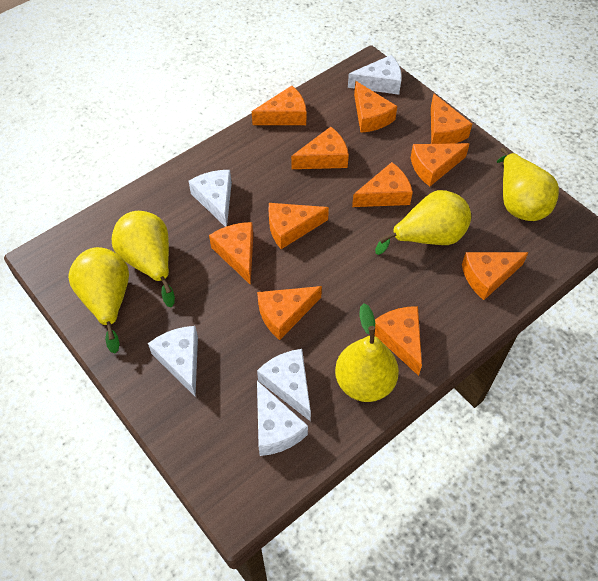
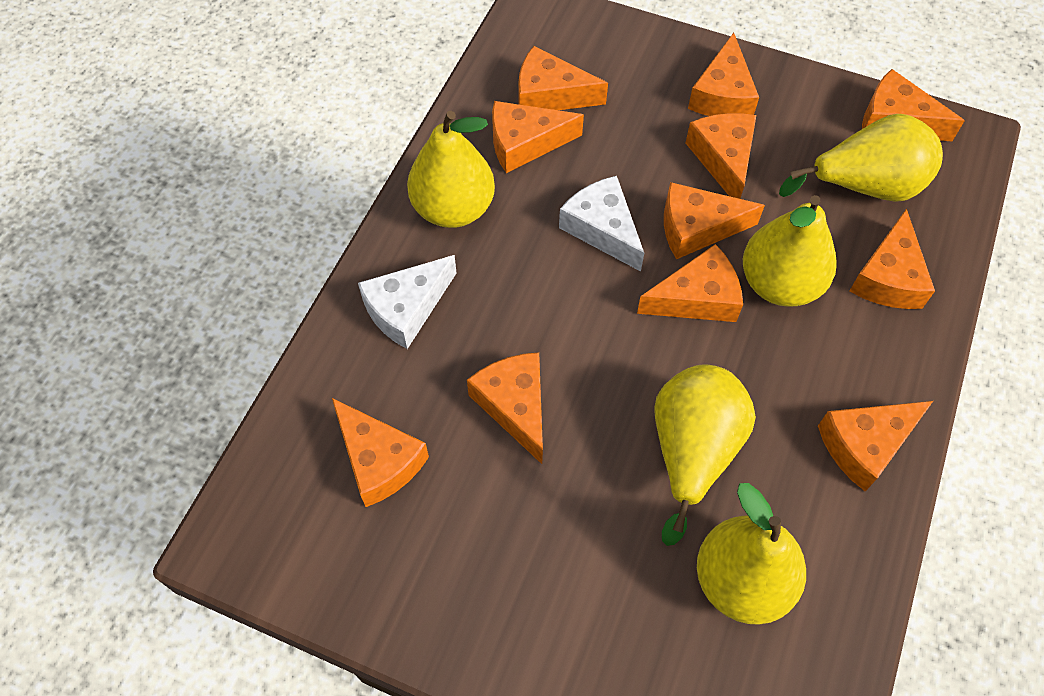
white cheese: [148,326,198,396] [189,170,232,227] [257,349,311,421] [257,381,308,456] [348,55,402,95] = 5 -> [358,255,457,349] [559,176,644,272] = 2

